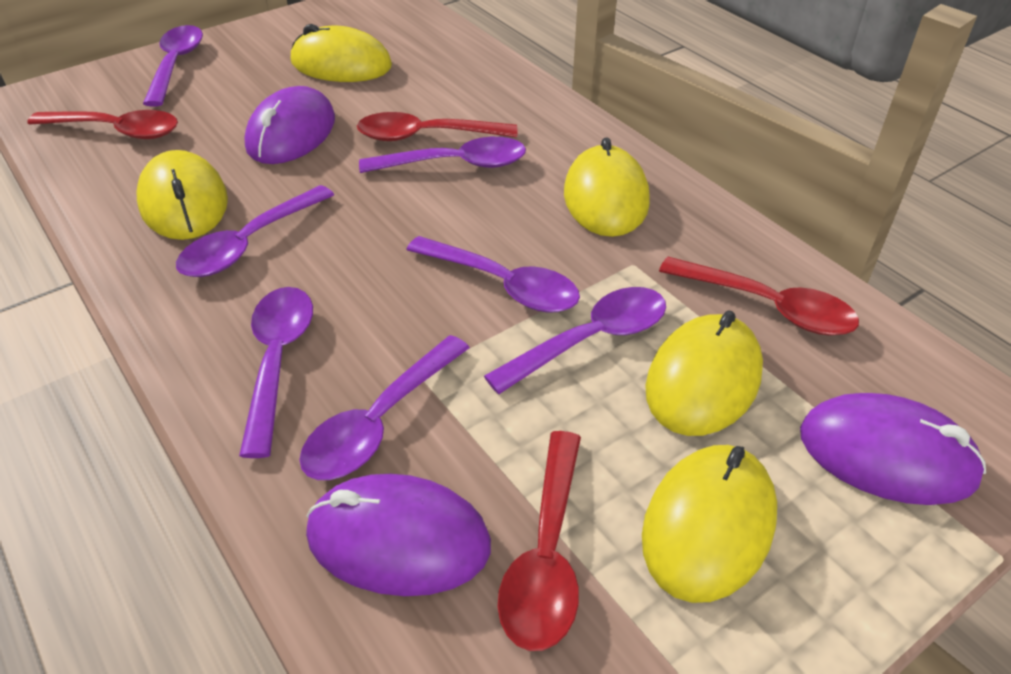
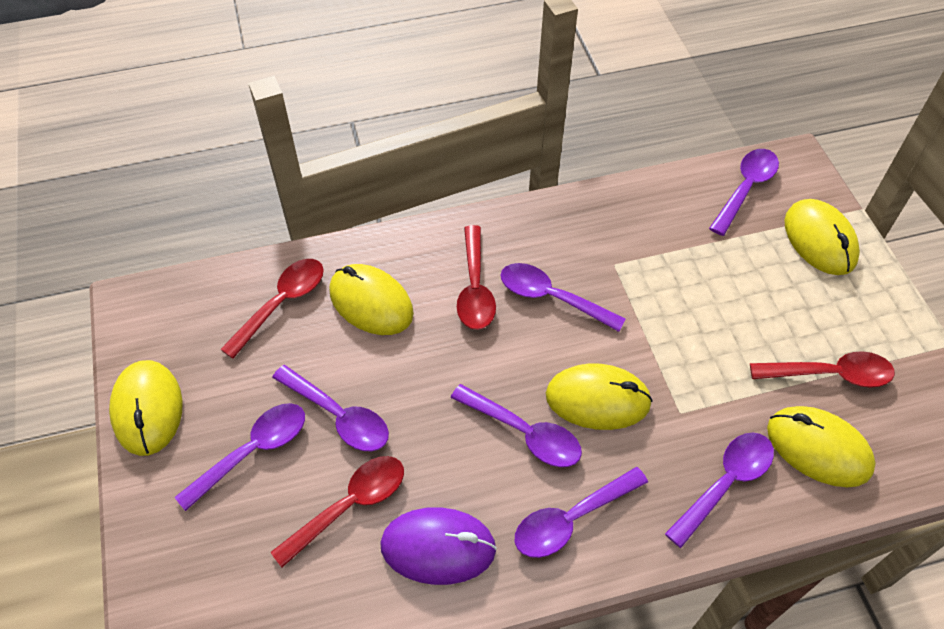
purple mouse: [244,86,335,164] [306,474,491,596] [800,393,986,505] = 3 -> [380,507,497,585] = 1

